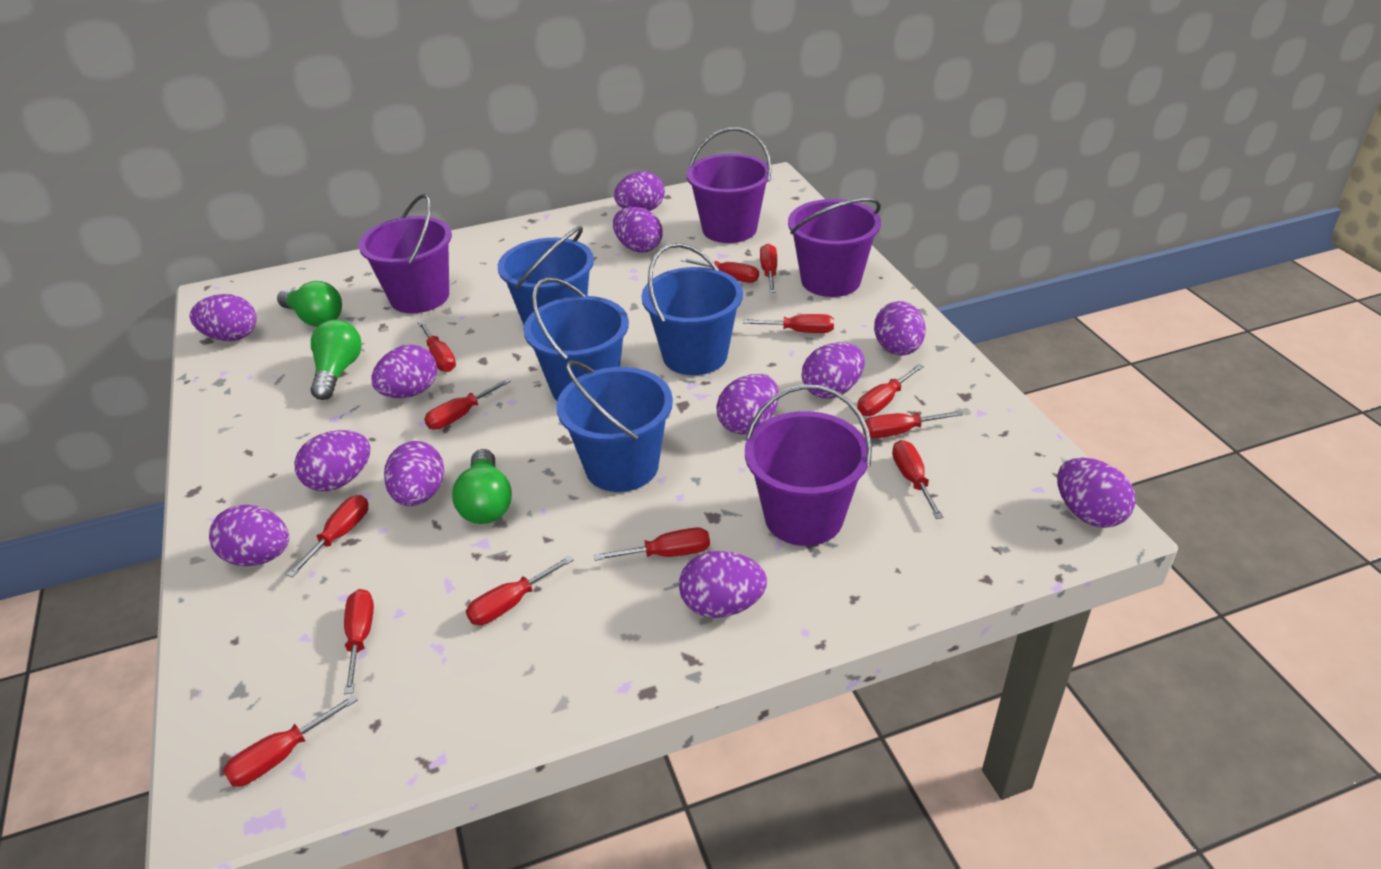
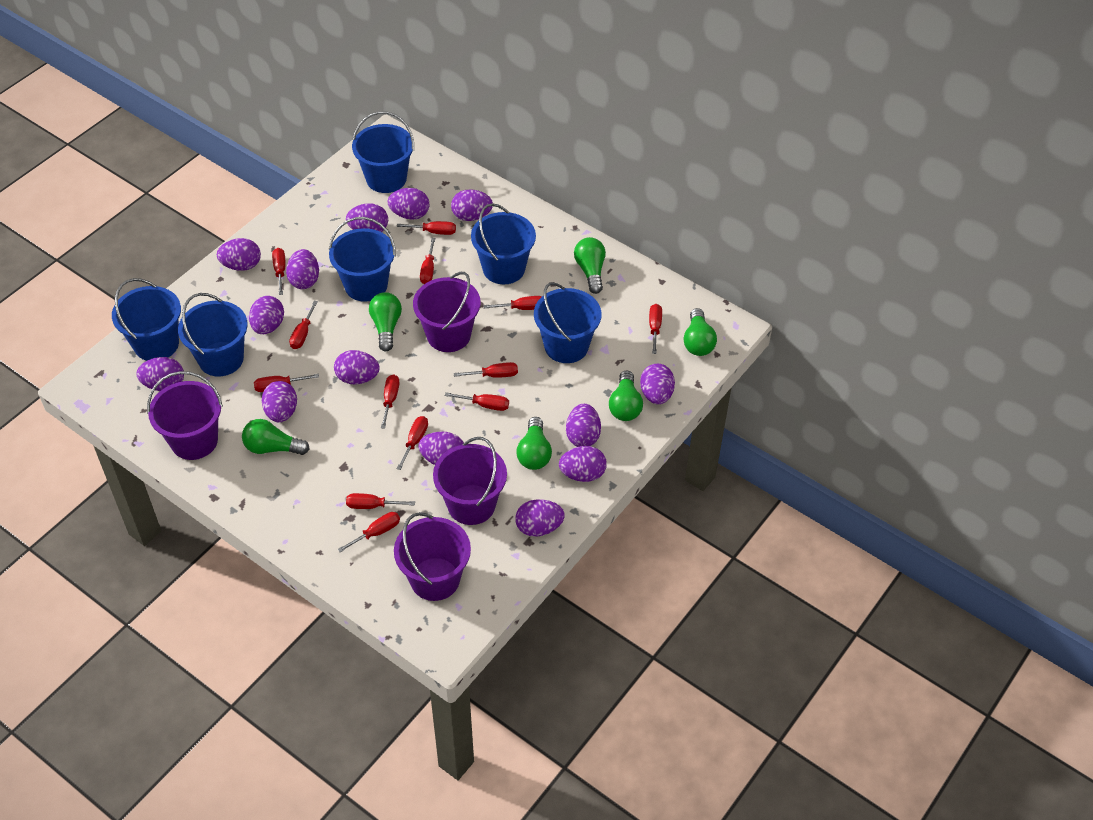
blue bucket: [498,226,594,325] [524,278,629,401] [557,360,673,492] [641,243,743,375] = 4 -> [112,278,181,361] [178,293,248,377] [329,217,396,302] [352,111,414,193] [471,203,536,284] [534,282,601,363] = 6
green light bulb: [277,281,342,327] [311,320,362,400] [452,449,512,524] = 3 -> [242,419,309,455] [369,292,402,351] [517,417,552,470] [574,237,606,294] [609,370,643,421] [684,308,717,356] = 6
purple egg: [190,294,257,341] [209,505,289,566] [295,430,370,491] [372,345,437,398] [384,441,444,506] [613,207,663,253] [614,171,665,211] [679,551,767,618] [716,374,779,434] [802,342,865,399] [874,301,926,356] [1057,458,1136,528] = 12 -> [136,357,184,391] [217,238,261,271] [249,296,284,334] [262,381,297,422] [286,249,319,289] [334,350,380,385] [346,203,388,232] [388,188,429,220] [419,431,464,465] [451,189,493,221] [515,499,565,537] [559,446,607,482] [566,404,601,447] [640,364,675,404] = 14

